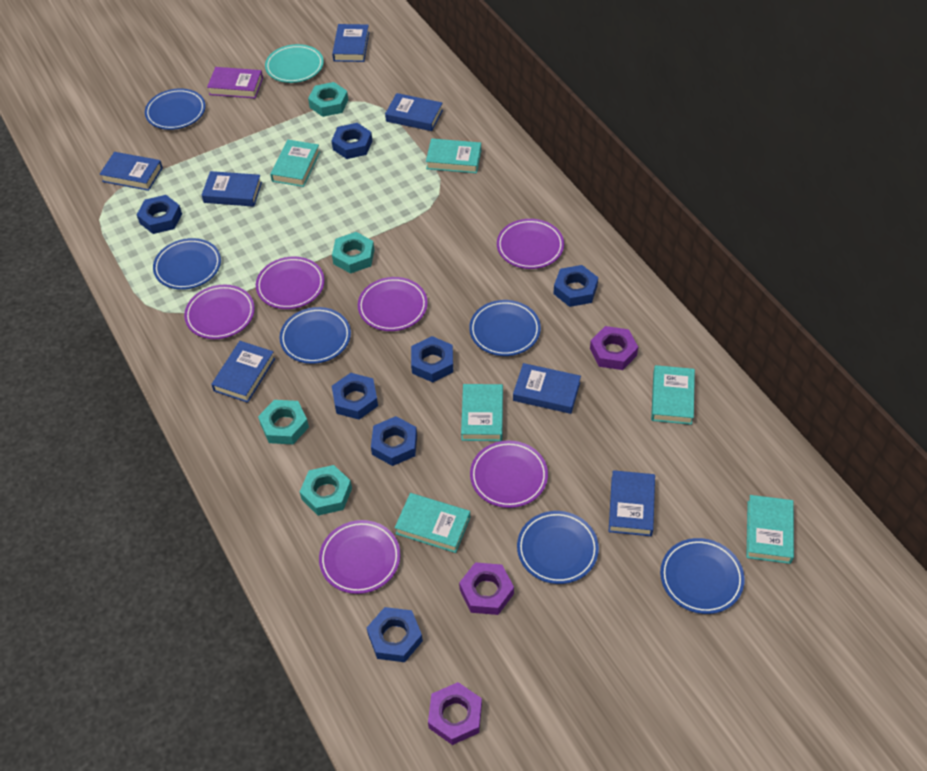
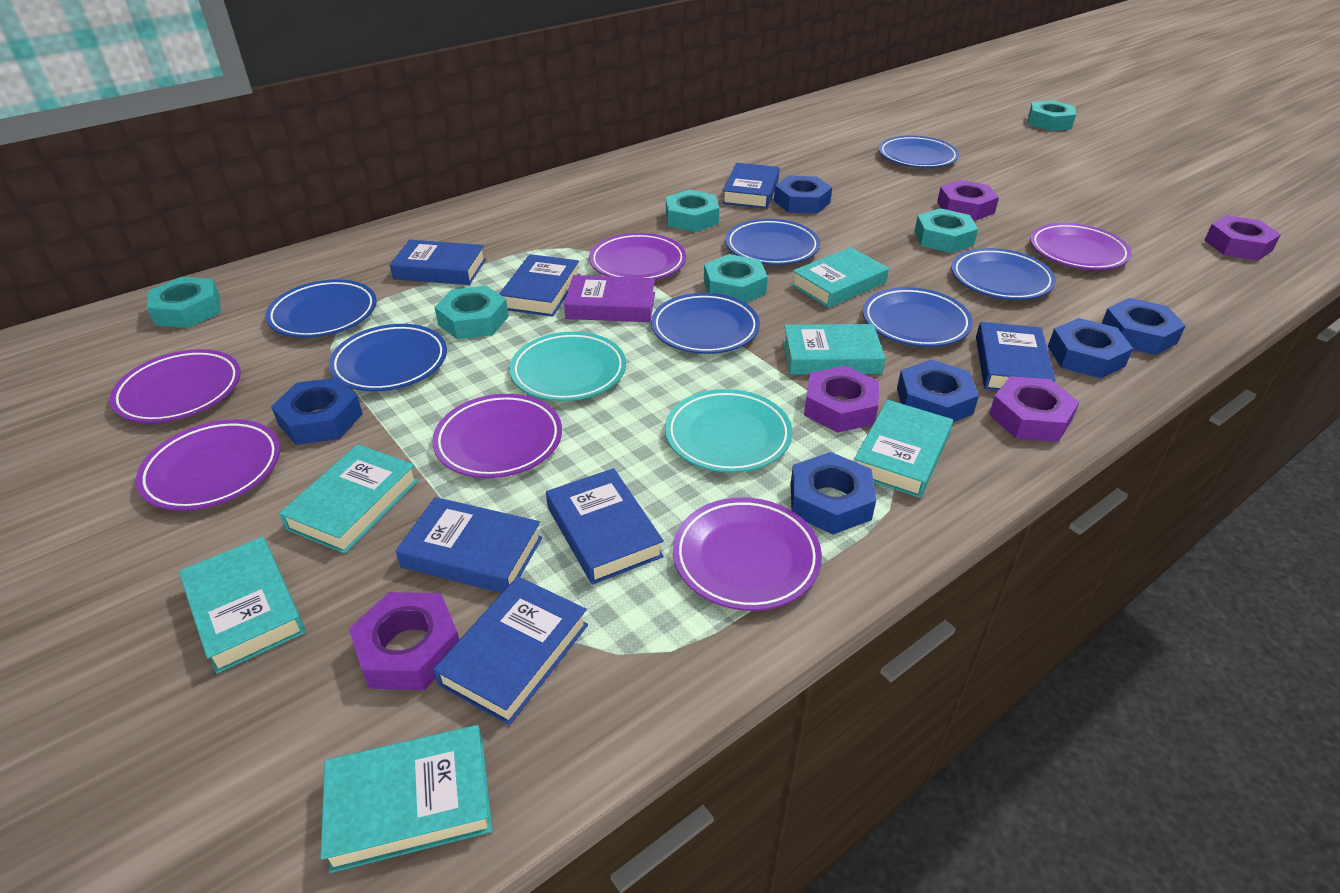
blue nut: [137,195,182,234] [331,123,372,159] [332,373,378,420] [367,607,423,662] [371,416,417,466] [411,336,453,382] [553,265,598,307] = 7 -> [271,377,363,445] [774,176,832,214] [790,452,876,535] [897,359,979,422] [1048,318,1133,378] [1101,298,1186,355] = 6
blue plate: [145,88,206,130] [153,238,221,290] [279,307,351,364] [469,300,541,356] [517,511,599,584] [660,538,745,614] = 6 -> [265,279,377,338] [329,324,447,391] [651,293,760,354] [725,219,820,265] [863,287,973,347] [879,136,959,168] [951,248,1056,300] = 7
purple nut: [428,682,482,745] [459,562,514,615] [590,326,638,370] = 3 -> [349,592,459,690] [804,366,879,433] [937,180,999,221] [989,376,1079,442] [1204,215,1281,261] = 5
turquoise nut: [258,400,309,444] [300,465,352,516] [308,82,348,117] [332,232,374,274] = 4 -> [147,277,221,328] [434,286,509,340] [666,190,719,232] [704,254,768,303] [914,208,978,253] [1028,100,1076,131] = 6
turquoise plate: [265,44,324,83] = 1 -> [510,332,626,401] [665,389,793,473] = 2

